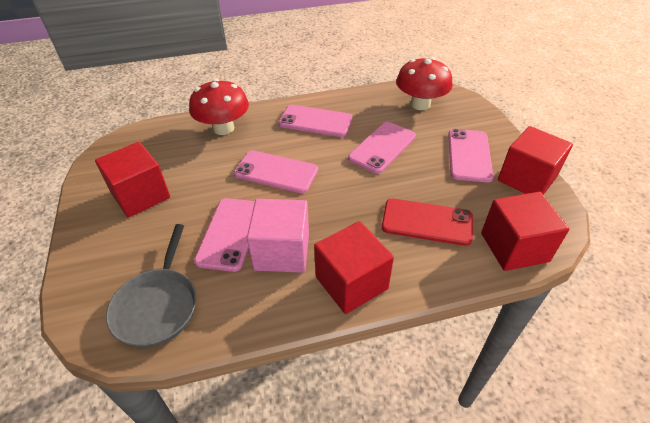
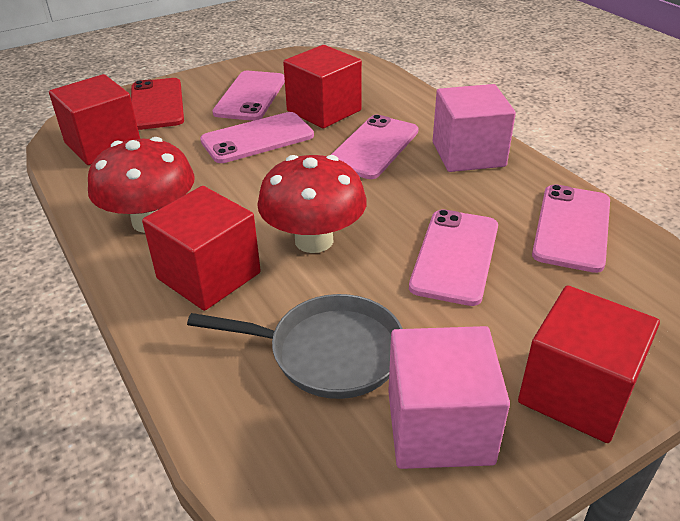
pink cube: [247,199,309,273] = 1 -> [388,326,510,469] [433,84,516,172] = 2

